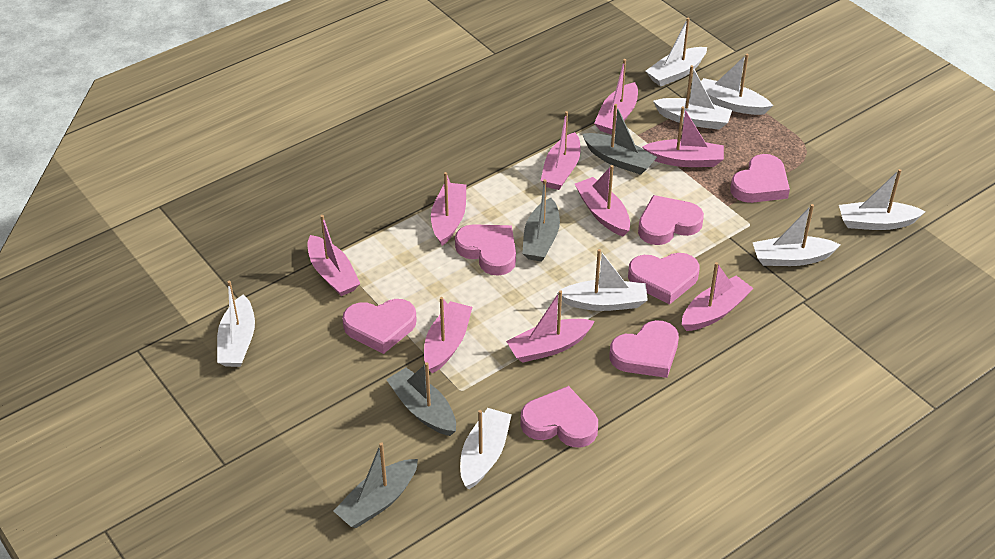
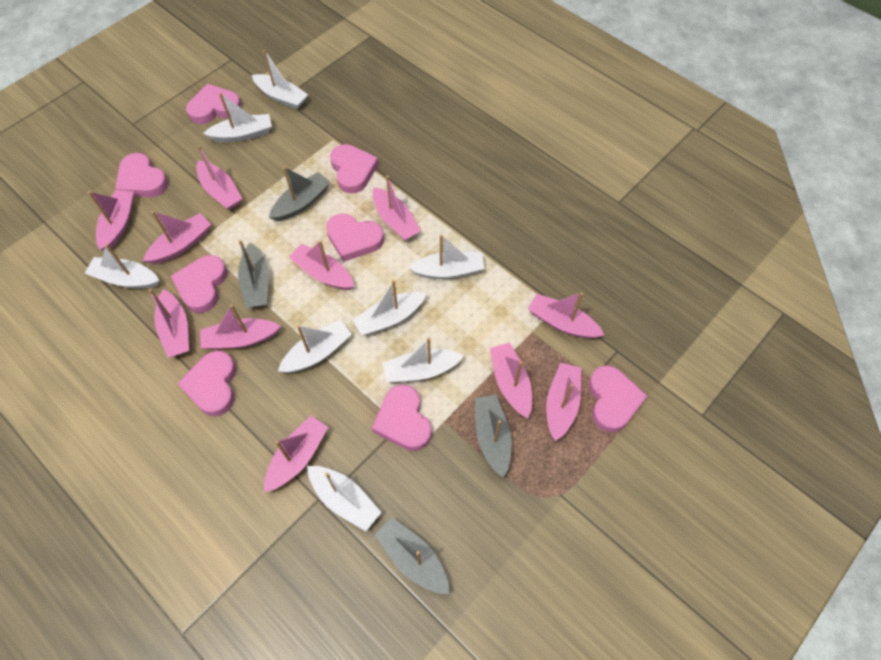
pink boat: [308,215,360,296] [424,297,472,373] [431,172,466,246] [506,290,595,363] [541,111,581,190] [575,165,630,237] [594,59,638,135] [642,106,724,167] [682,262,754,331] = 9 -> [88,190,134,251] [143,211,211,264] [149,289,189,358] [196,145,243,210] [200,304,281,349] [264,416,328,492] [289,240,355,290] [373,175,421,241] [490,343,532,418] [528,292,604,339] [546,363,582,441] = 11
pink heart: [342,299,417,354] [455,224,516,276] [521,386,598,447] [609,320,679,378] [628,253,700,305] [638,195,704,245] [730,154,790,203] = 7 -> [115,153,168,197] [171,255,227,313] [177,351,236,416] [186,84,242,124] [326,213,384,262] [330,144,379,193] [372,385,432,451] [589,365,647,432] = 8

